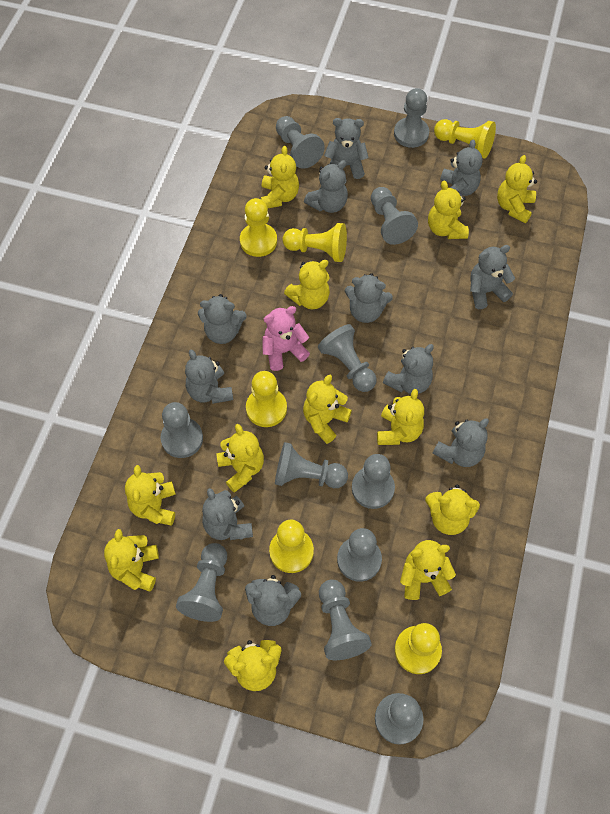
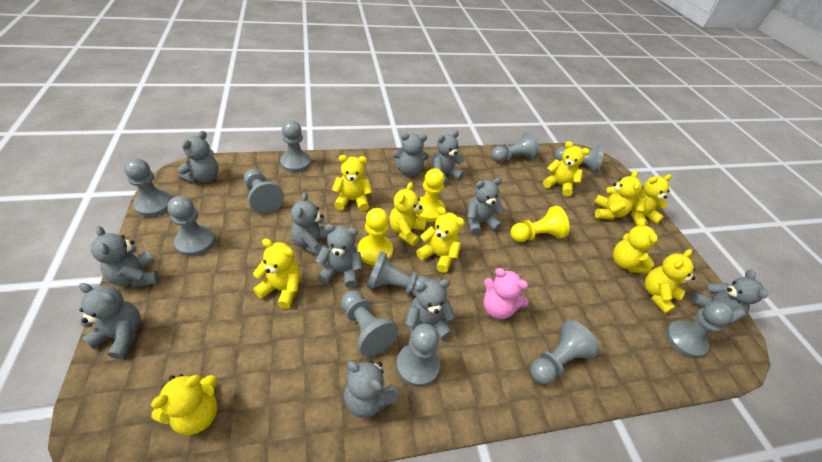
yellow pawn: [240,198,277,257] [246,371,287,427] [269,520,314,573] [282,223,347,262] [395,623,442,674] [434,119,496,159] = 6 -> [358,208,393,265] [416,168,445,222] [510,206,570,242] = 3
yellow teddy bear: [104,529,159,592] [125,465,176,526] [216,424,264,493] [224,640,282,691] [261,146,299,208] [284,260,330,309] [303,375,352,444] [377,389,424,445] [400,540,456,600] [425,485,480,535] [428,181,469,239] [497,155,537,223] = 12 -> [151,374,217,435] [253,239,300,309] [332,155,372,211] [389,182,426,246] [416,207,465,273] [543,141,590,196] [594,170,642,220] [613,218,658,274] [631,174,672,226] [645,249,696,314] = 10

